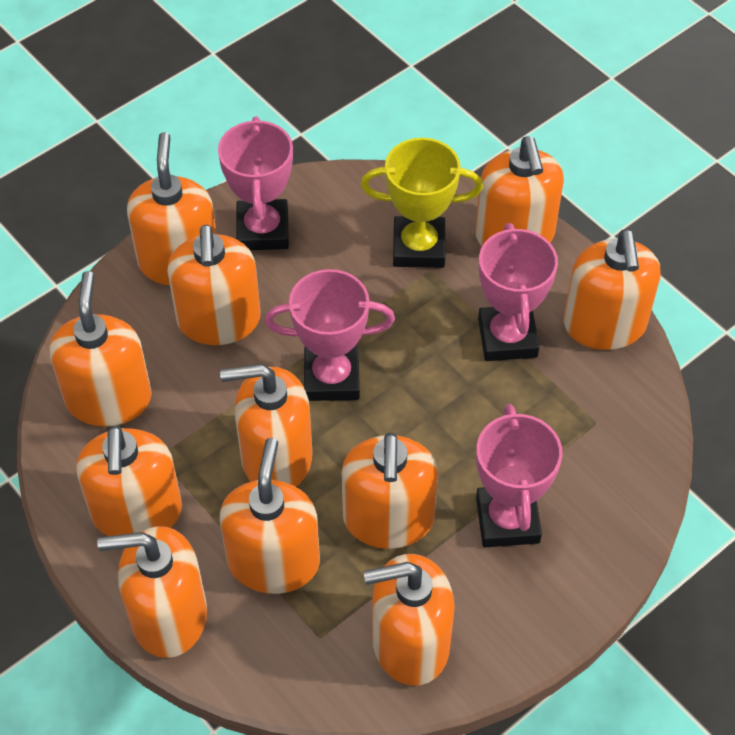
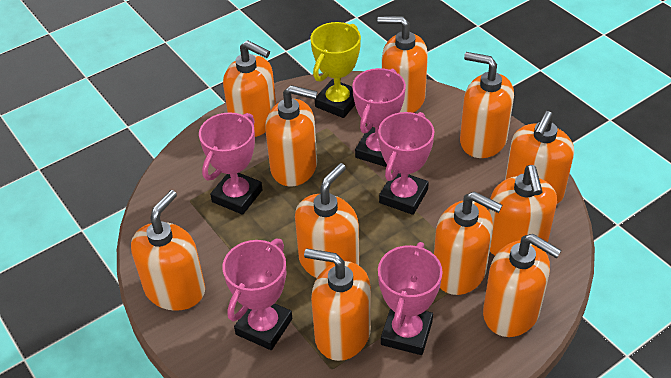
pink trophy: [218,116,293,250] [265,269,395,401] [476,404,563,547] [478,223,558,361] = 4 -> [199,112,263,215] [222,239,292,350] [352,68,406,167] [378,112,434,215] [378,242,443,355] = 5

